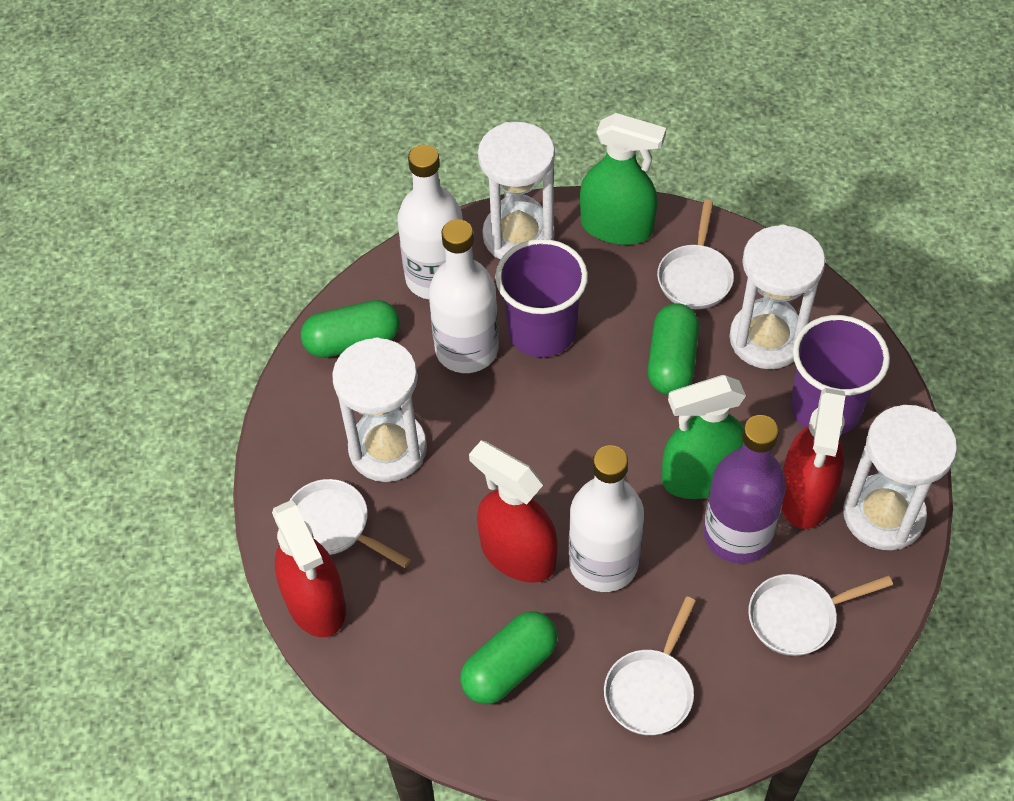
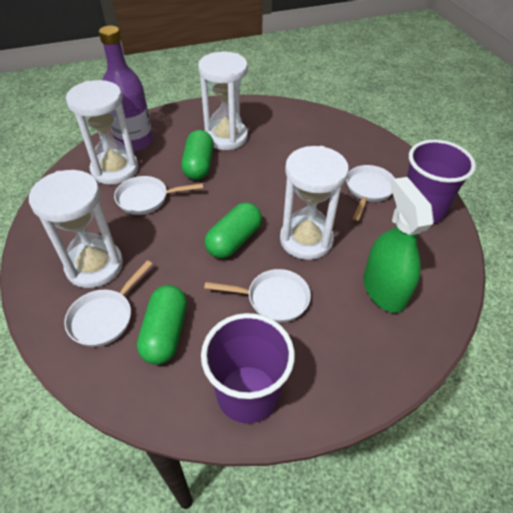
green spray bottle: [580,113,666,245] [662,375,746,499] = 2 -> [364,177,434,313] = 1
red spray bottle: [272,500,346,637] [469,440,558,583] [781,388,845,529] = 3 -> none = 0
white bottle: [397,145,463,299] [429,219,499,373] [569,445,644,592] = 3 -> none = 0

